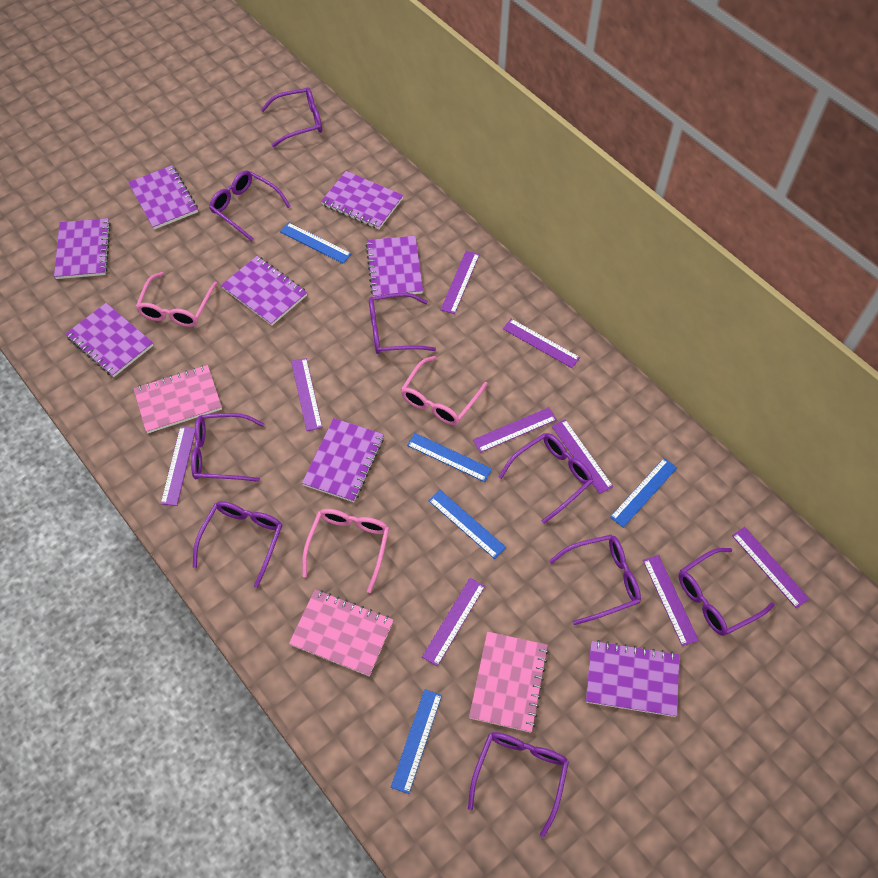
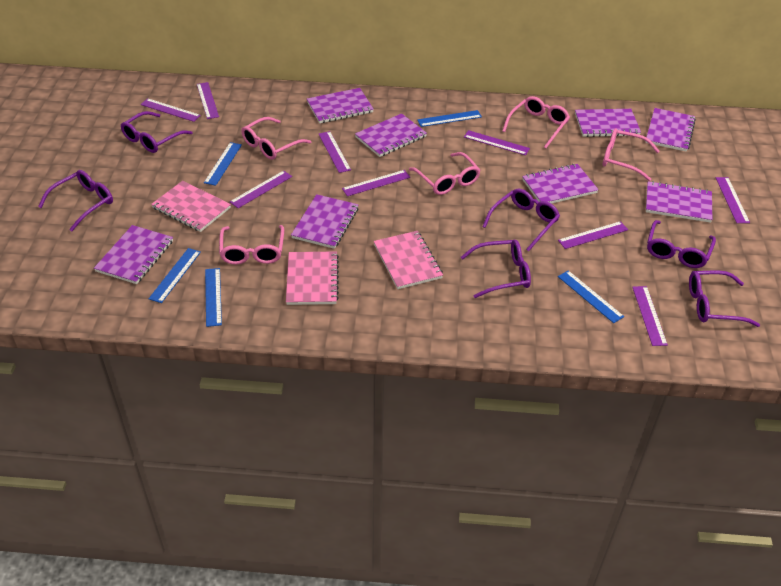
pink glasses: [136,272,218,327] [302,509,389,593] [401,356,488,425] = 3 -> [219,225,284,264] [241,117,311,160] [409,152,480,195] [502,96,570,149] [603,128,660,181] = 5
purple glasses: [191,413,264,482] [193,501,282,588] [209,170,291,241] [261,87,322,147] [369,293,436,354] [468,732,569,837] [499,433,593,524] [549,535,641,625] [679,548,775,636] = 9 -> [38,170,113,231] [121,111,193,153] [461,240,531,298] [482,189,560,251] [647,220,716,268] [689,271,760,327] = 6

